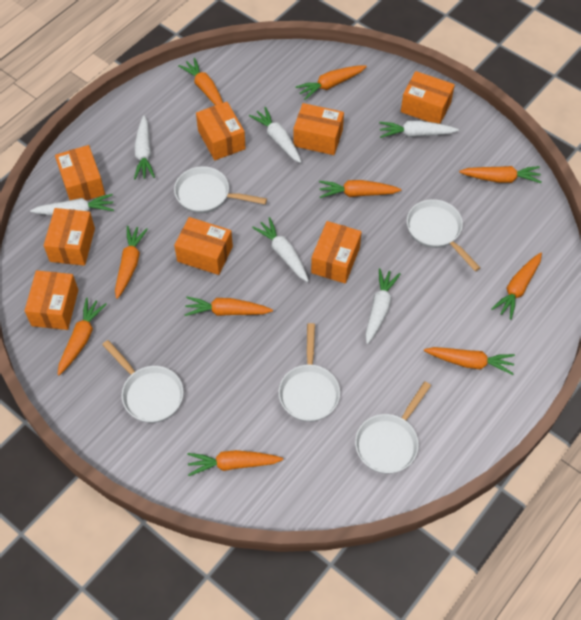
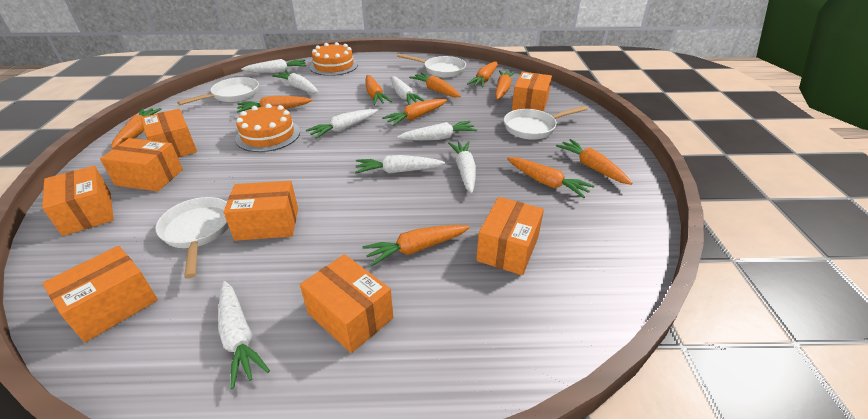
orange cake: none = 0 -> [235,104,300,152] [310,42,358,76] = 2
white carrot: [30,194,114,216] [134,115,155,179] [249,107,302,163] [252,217,309,282] [365,268,400,344] [379,121,459,138] = 6 -> [219,281,270,389] [241,59,306,73] [272,71,319,93] [306,109,378,139] [355,155,445,173] [391,76,425,105] [397,121,477,141] [448,141,476,193] = 8
white pan: [102,340,184,423] [174,166,267,213] [278,323,340,422] [355,381,431,474] [407,199,481,271] = 5 -> [156,197,229,279] [177,77,259,105] [397,54,466,78] [504,106,587,140] = 4

